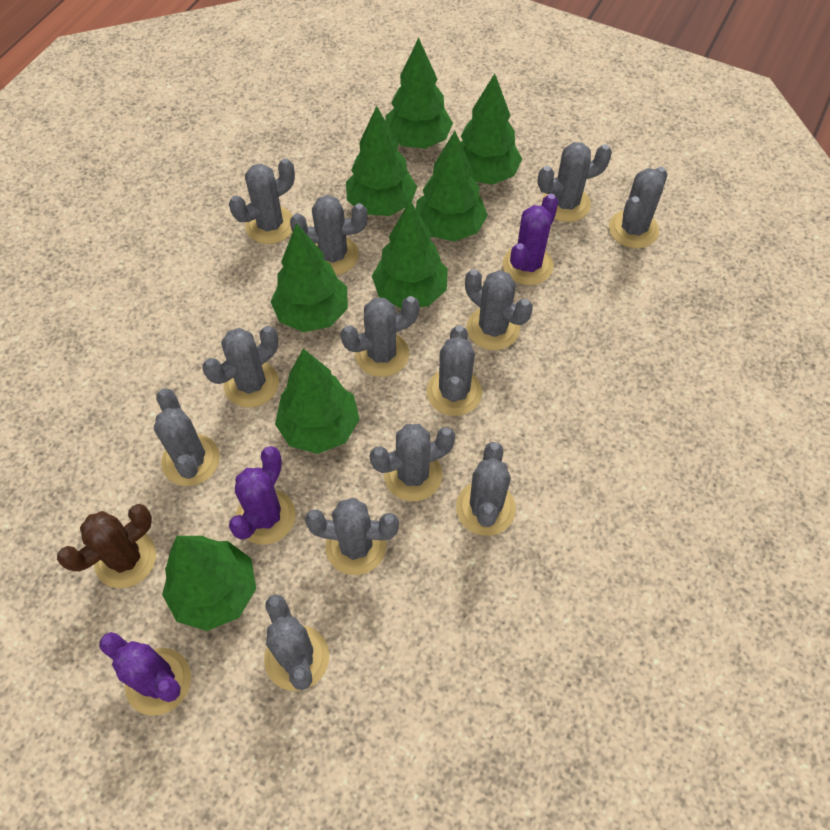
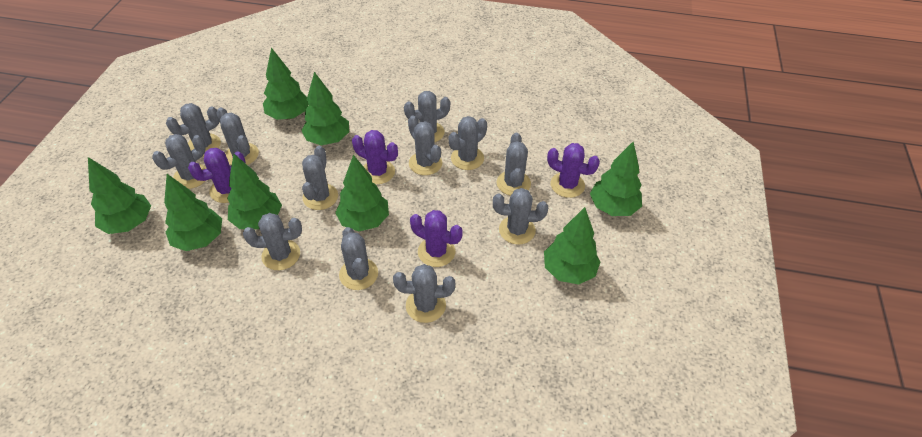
brown cactus: [57,504,156,588] = 1 -> none = 0
grey cactus: [154,388,220,486] [202,326,279,408] [229,158,295,244] [264,594,329,691] [290,195,368,275] [305,498,399,575] [340,296,420,377] [370,424,455,501] [427,325,482,416] [456,442,516,536] [465,269,533,350] [537,142,612,222] [609,167,668,248] = 13 -> [152,134,207,189] [166,103,221,157] [217,108,259,165] [243,213,302,270] [302,146,338,210] [339,227,378,290] [393,264,455,323] [404,91,450,142] [408,116,442,175] [449,116,487,170] [493,188,548,245] [496,133,531,196] = 12
purple cactus: [99,632,191,716] [229,446,296,544] [503,194,559,285] = 3 -> [188,148,246,203] [352,130,398,184] [410,210,463,267] [547,143,600,198] = 4

